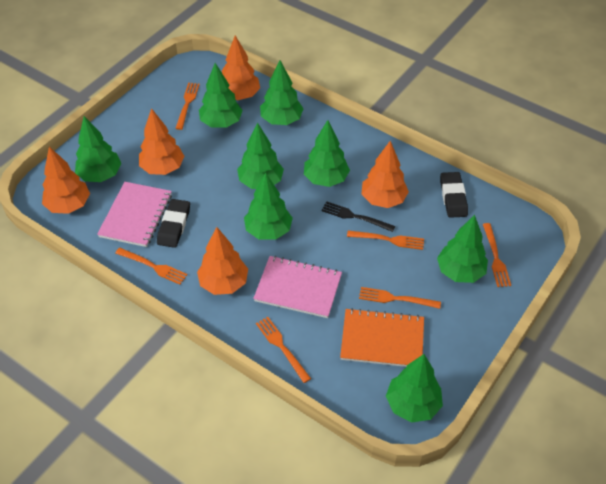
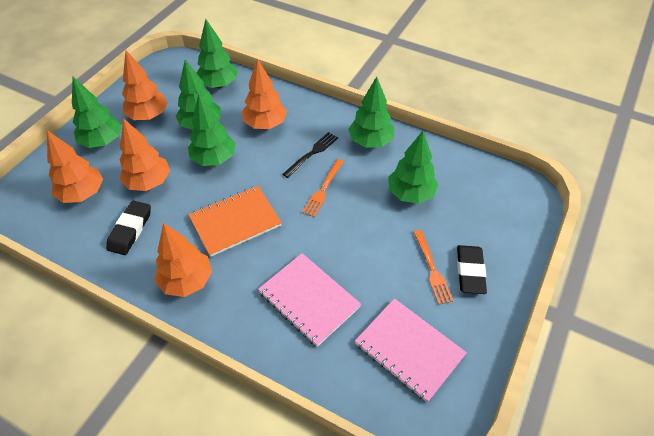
green tree: [75,116,122,182] [199,63,243,128] [237,122,284,189] [244,173,293,240] [260,60,303,125] [304,120,350,187] [386,354,443,423] [437,215,488,283] = 8 -> [72,77,122,148] [176,60,221,130] [188,94,236,166] [196,19,237,88] [348,76,394,148] [388,131,438,204] = 6
orange fork: [115,248,187,285] [175,83,200,130] [256,317,311,383] [347,231,424,250] [359,287,441,309] [483,223,511,287] = 6 -> [302,159,344,217] [414,230,453,305] = 2

